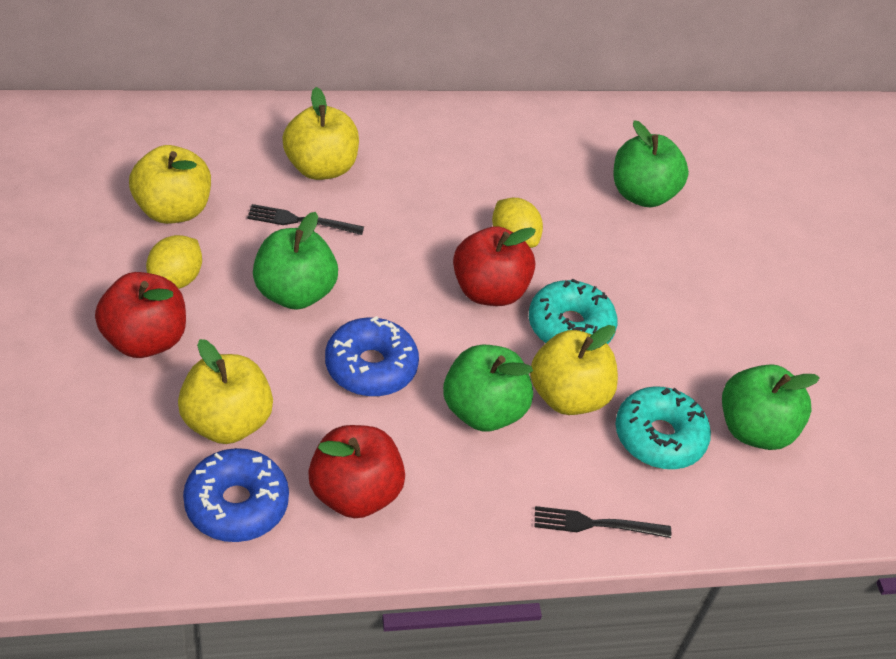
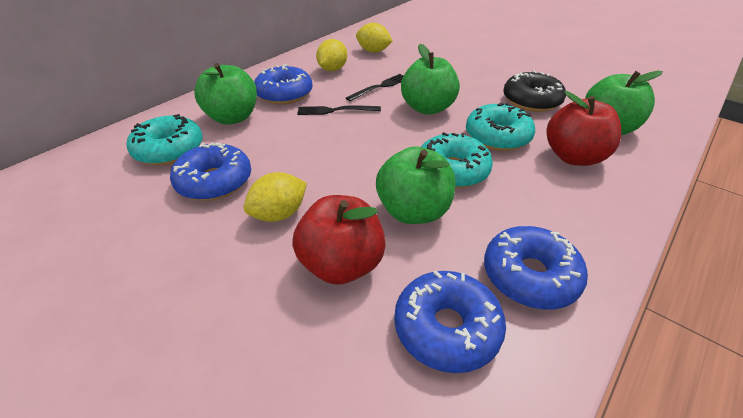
black donut: none = 0 -> [503,70,566,112] = 1
blue donut: [183,448,289,542] [325,316,419,397] = 2 -> [170,142,251,201] [254,64,312,105] [394,271,506,373] [484,226,588,310] = 4
red apple: [95,272,186,358] [308,425,405,518] [453,226,536,306] = 3 -> [292,195,386,285] [546,91,621,166] = 2
turquoise donut: [529,279,618,344] [615,386,711,469] = 2 -> [127,114,203,165] [421,132,493,188] [466,103,535,151] = 3
yellow apple: [129,145,211,224] [178,339,273,444] [282,87,359,180] [530,325,618,415] = 4 -> none = 0
yellow lemon: [146,235,202,289] [492,198,543,248] = 2 -> [244,172,307,222] [316,39,347,71] [356,23,393,53] = 3

